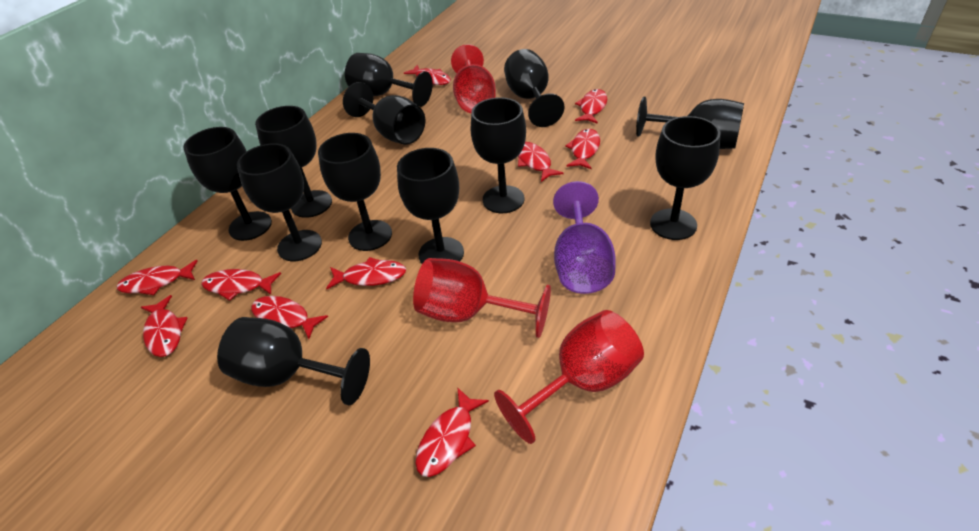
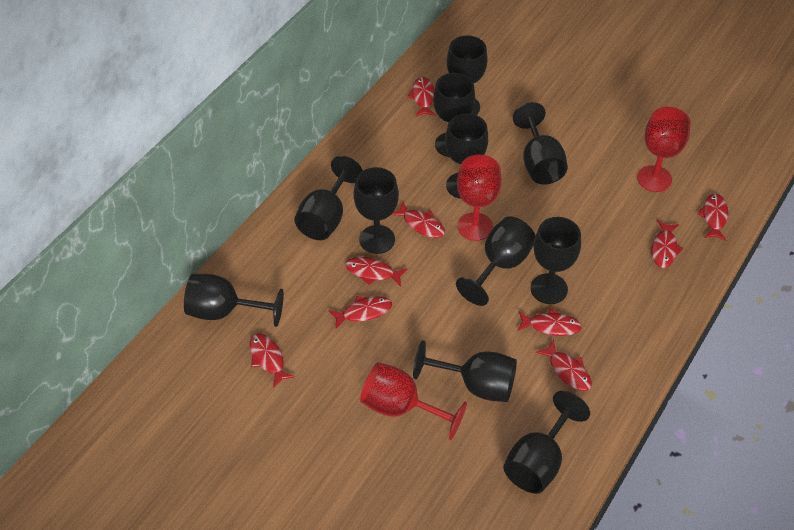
black goblet: [183,127,272,241] [217,317,370,405] [237,143,322,261] [255,106,332,218] [318,133,392,251] [343,82,425,145] [345,53,433,107] [397,148,464,264] [471,97,526,213] [504,49,564,127] [636,97,744,149] [650,116,721,240] = 12 -> [184,274,284,327] [294,156,363,240] [354,167,399,254] [413,340,517,402] [433,73,475,157] [445,113,488,199] [447,35,488,115] [456,216,535,306] [503,391,590,494] [513,102,568,185] [531,217,581,304] = 11
purple goblet: [553,181,616,294] = 1 -> none = 0
red fish: [116,260,197,295] [141,295,187,357] [201,269,281,301] [251,296,328,339] [326,257,406,289] [404,65,451,85] [415,387,489,477] [518,142,563,182] [565,129,600,169] [575,89,607,124] = 10 -> [250,333,295,388] [328,296,392,329] [346,257,407,286] [391,201,445,238] [407,77,436,116] [517,308,582,336] [536,340,592,391] [651,220,684,268] [697,194,728,241] = 9

